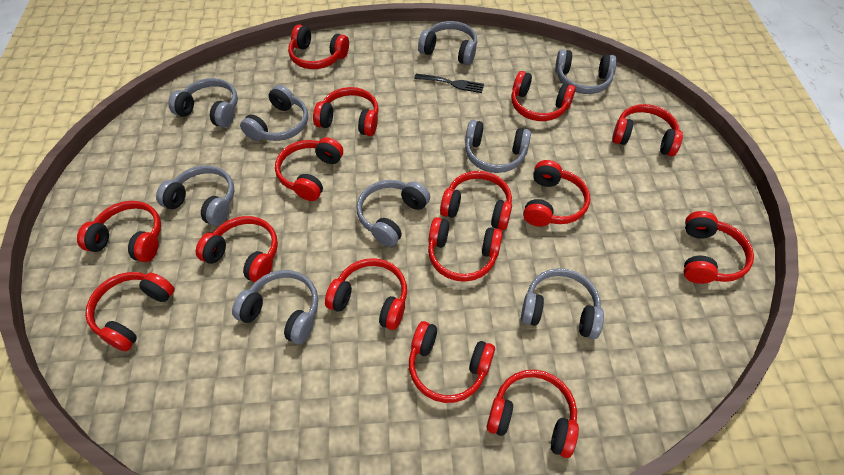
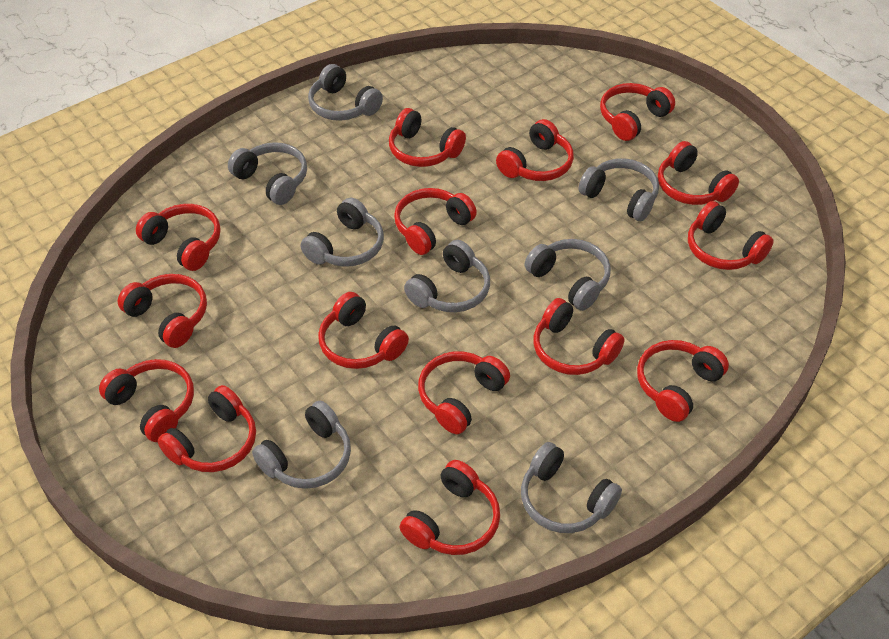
black fork: [414,74,484,93] = 1 -> none = 0
grey headphones: [156,165,234,226] [168,78,238,128] [232,270,318,344] [240,85,308,141] [357,180,430,247] [418,21,477,65] [465,120,531,173] [521,268,604,339] [555,49,617,94] = 9 -> [228,142,307,205] [252,401,351,489] [301,198,384,267] [308,64,383,121] [404,240,490,312] [521,442,622,533] [525,239,611,311] [579,158,659,221] = 8

